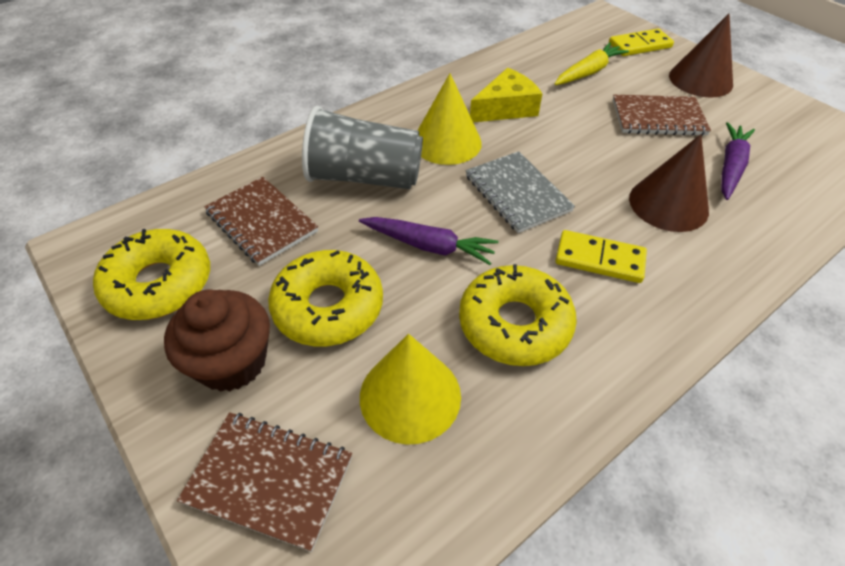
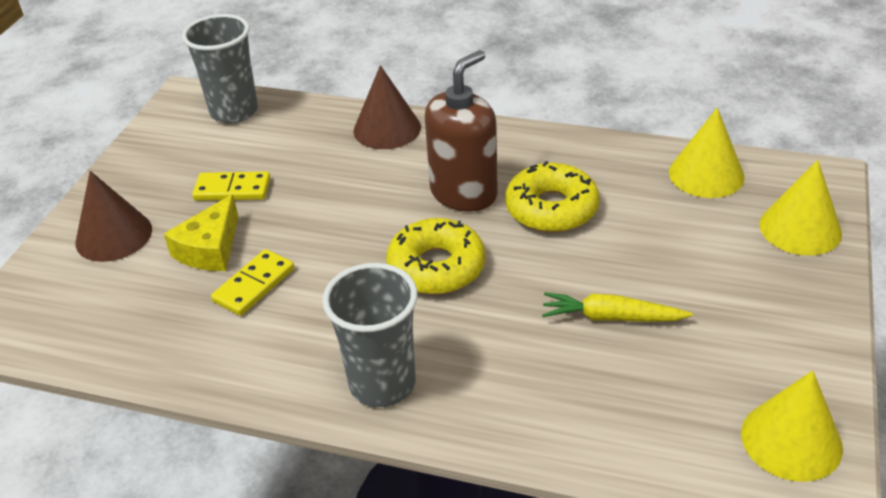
brown cupcake: [164,289,270,392] = 1 -> none = 0
brown notebook: [177,412,352,552] [204,177,318,266] [613,95,711,136] = 3 -> none = 0
brown soap dispenser: none = 0 -> [425,50,498,212] = 1
grey cup: [302,106,423,189] = 1 -> [182,14,258,123] [322,263,418,407] = 2
grey notebook: [466,151,575,233] = 1 -> none = 0
purple carrot: [359,217,498,265] [721,122,755,200] = 2 -> none = 0
yellow cone: [360,334,461,445] [417,73,482,165] = 2 -> [669,108,745,198] [741,370,843,482] [759,160,842,256] = 3
yellow donut: [93,229,210,320] [268,250,383,346] [459,264,577,366] = 3 -> [386,218,485,295] [505,161,600,233] = 2

